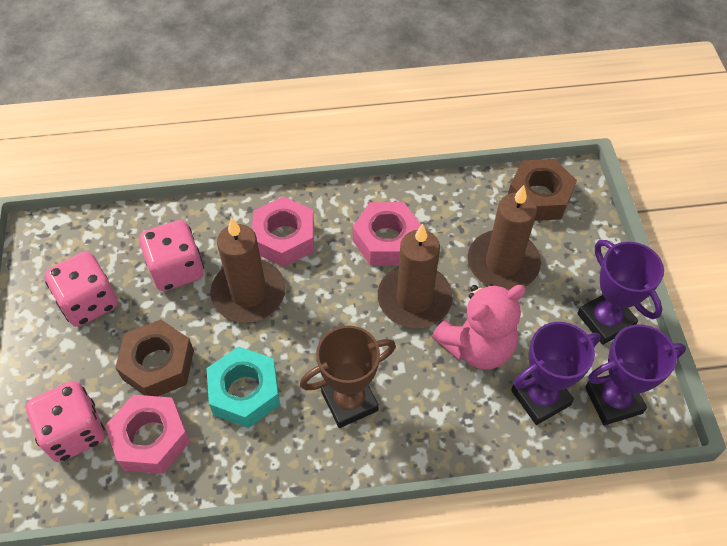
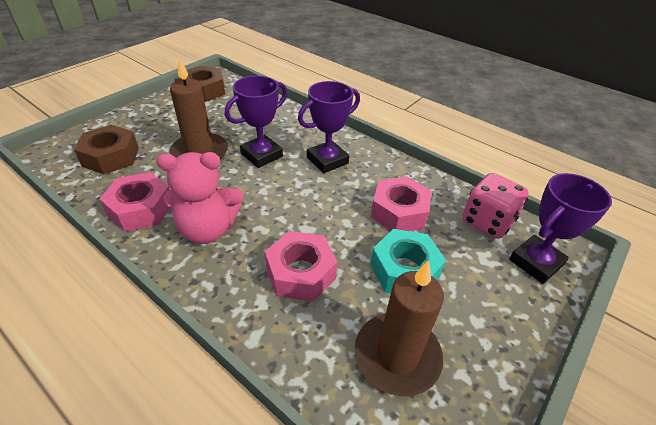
brown candle: [210,218,286,322] [378,223,453,328] [468,185,541,290] = 3 -> [169,58,228,160] [355,260,444,396] = 2
brown trophy: [300,325,396,428] = 1 -> none = 0
pink dice: [26,381,105,462] [45,251,118,327] [139,220,204,291] = 3 -> [462,173,529,239] = 1

